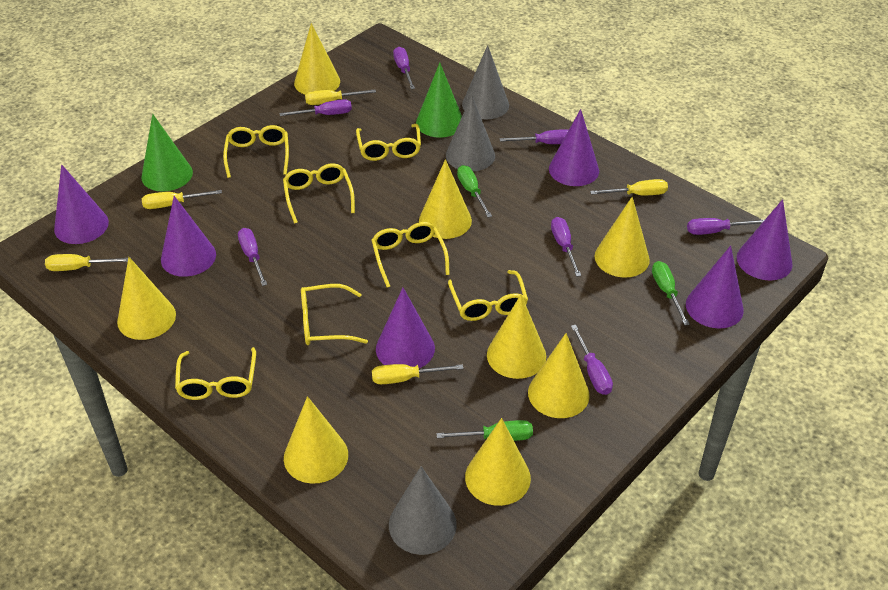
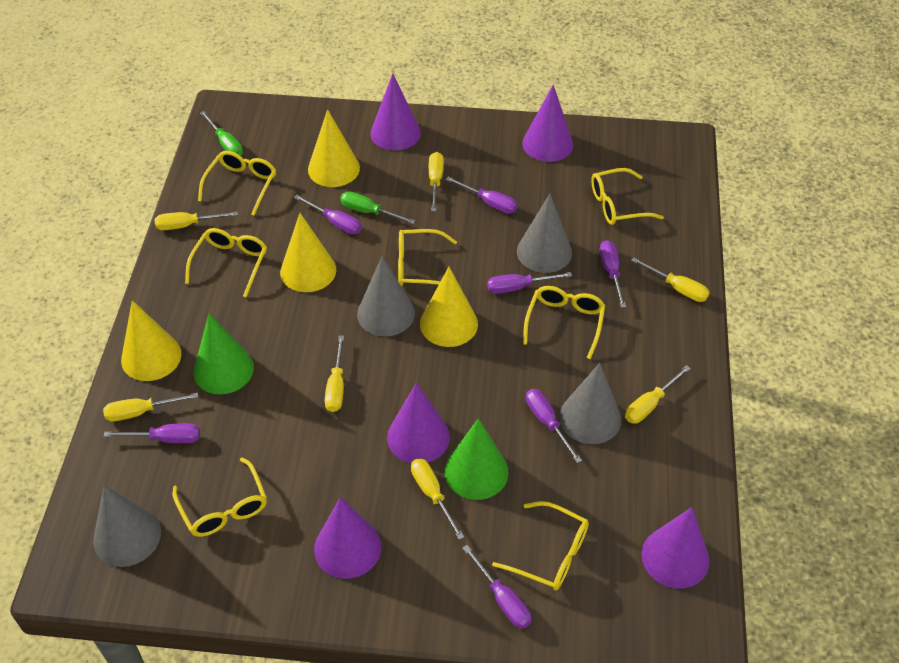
green screwdriver: [436,420,533,441] [457,165,492,218] [652,261,690,326] = 3 -> [200,111,243,156] [340,191,415,224] = 2
grey cone: [389,466,457,555] [446,95,495,172] [462,45,509,119] = 3 -> [93,485,161,567] [357,256,415,337] [517,194,572,273] [559,363,621,444] = 4
purple cone: [54,164,109,244] [161,196,216,277] [376,288,435,368] [549,109,599,186] [686,246,744,329] [737,199,793,281] = 6 -> [314,497,381,579] [370,73,421,150] [387,382,450,463] [522,85,573,162] [641,507,710,589] = 5
yellow cone: [117,257,176,340] [284,396,348,484] [294,23,340,95] [419,159,472,239] [465,418,531,506] [487,295,546,379] [528,333,590,418] [595,197,650,278] = 8 -> [121,300,181,381] [280,213,336,292] [308,109,360,187] [420,267,478,347] = 4
yellow screwdriver: [45,254,128,271] [142,190,222,209] [305,89,376,105] [372,364,463,384] [590,179,668,195] = 5 -> [103,392,199,422] [154,211,238,230] [324,335,344,412] [411,458,464,540] [429,152,444,212] [625,365,691,424] [631,257,710,302] = 7

